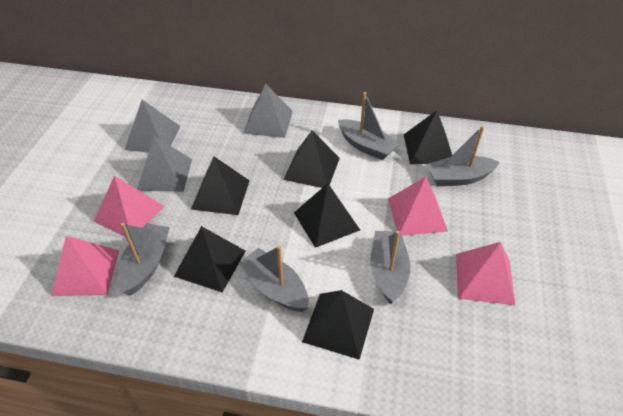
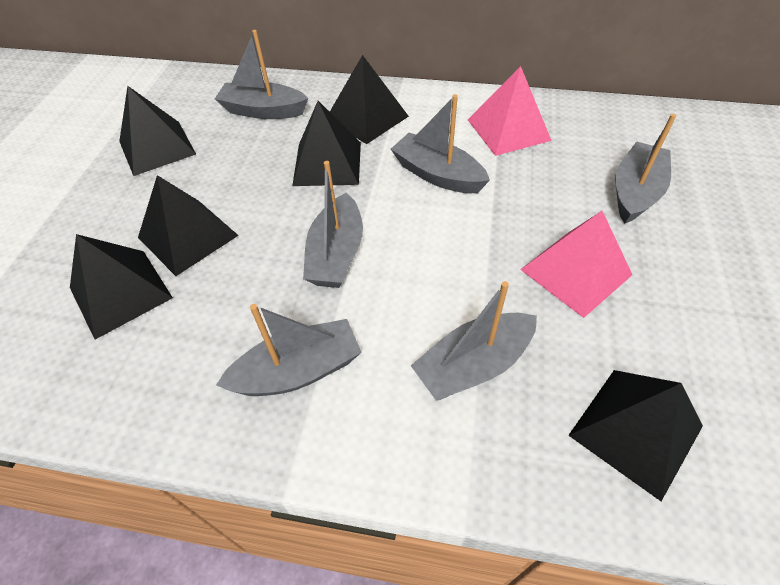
grey boat: [118,223,170,295] [239,245,309,312] [338,92,400,160] [370,231,410,304] [427,126,500,186] = 5 -> [215,30,308,119] [216,304,362,396] [303,161,363,288] [391,94,490,193] [411,281,537,401] [615,114,676,223] = 6
grey pyramid: [125,100,181,153] [137,136,192,192] [243,84,293,138] = 3 -> none = 0
pink pyramid: [51,236,119,296] [94,175,164,237] [388,177,448,236] [456,242,515,305] = 4 -> [468,66,552,156] [520,211,632,318] = 2

